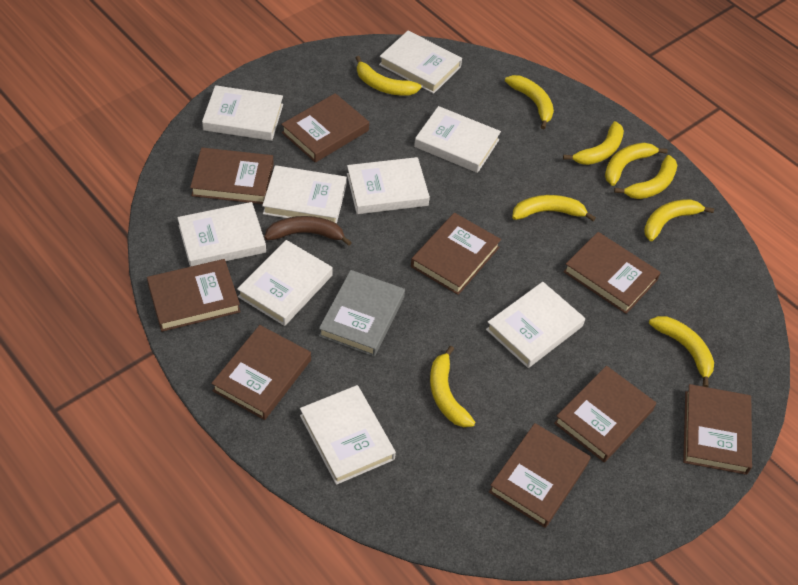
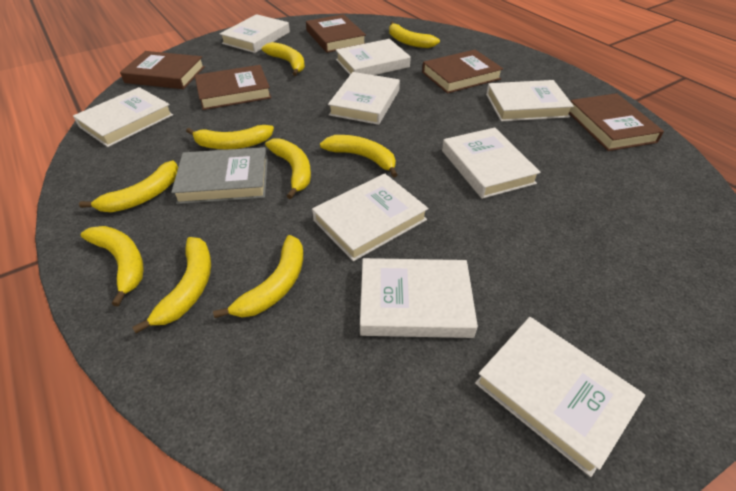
brown banana: [264,216,352,246] = 1 -> none = 0
brown book: [147,259,240,332] [190,147,274,204] [211,325,311,420] [281,93,369,163] [411,213,501,295] [489,423,591,528] [554,366,656,462] [563,232,661,314] [683,384,752,475] = 9 -> [120,51,205,89] [195,65,271,110] [306,14,366,53] [422,50,503,93] [569,93,664,151] = 5

